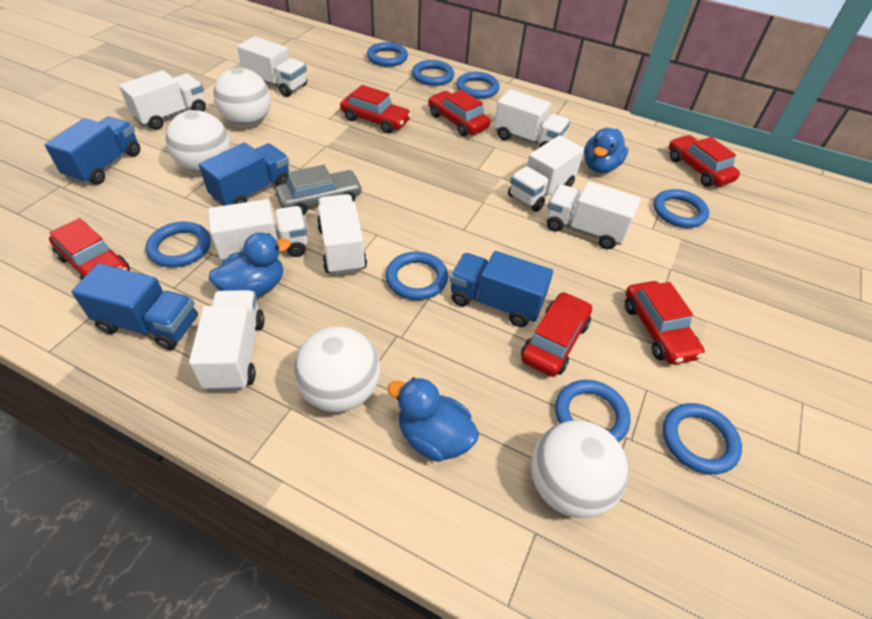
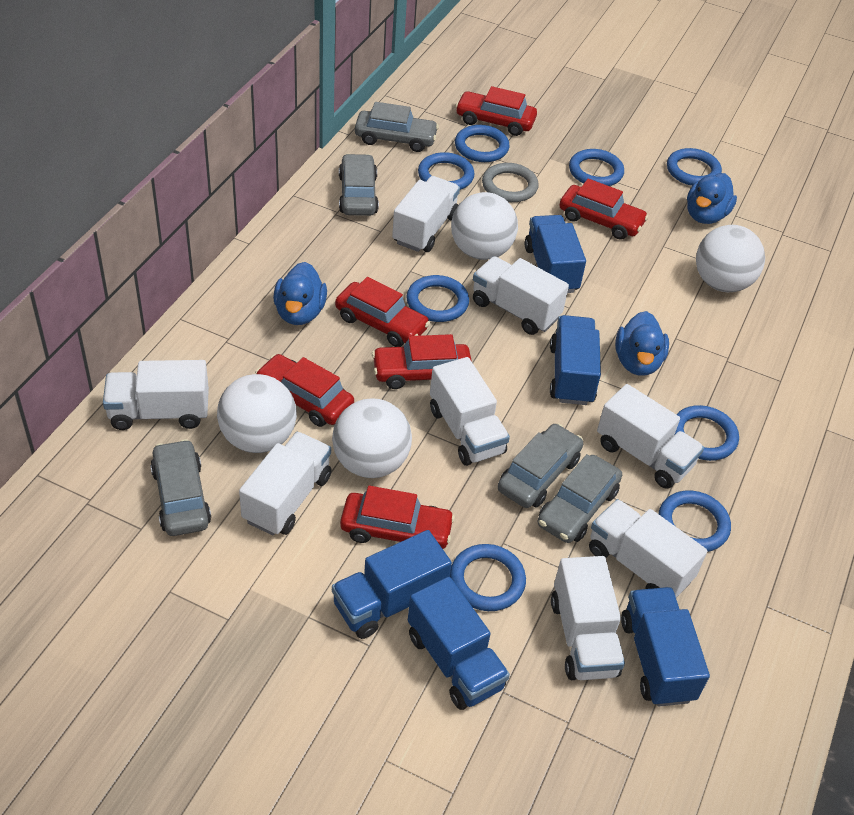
blue truck: [45,117,140,185] [71,263,198,350] [199,143,289,206] [450,251,553,327] = 4 -> [332,530,452,639] [408,577,510,710] [525,215,586,293] [550,315,601,405] [621,587,710,707] = 5
grey car: [276,165,363,215] = 1 -> [150,439,211,536] [339,154,379,216] [355,102,439,152] [498,423,583,508] [538,454,622,543] = 5
grey ring: none = 0 -> [482,163,539,202] = 1

